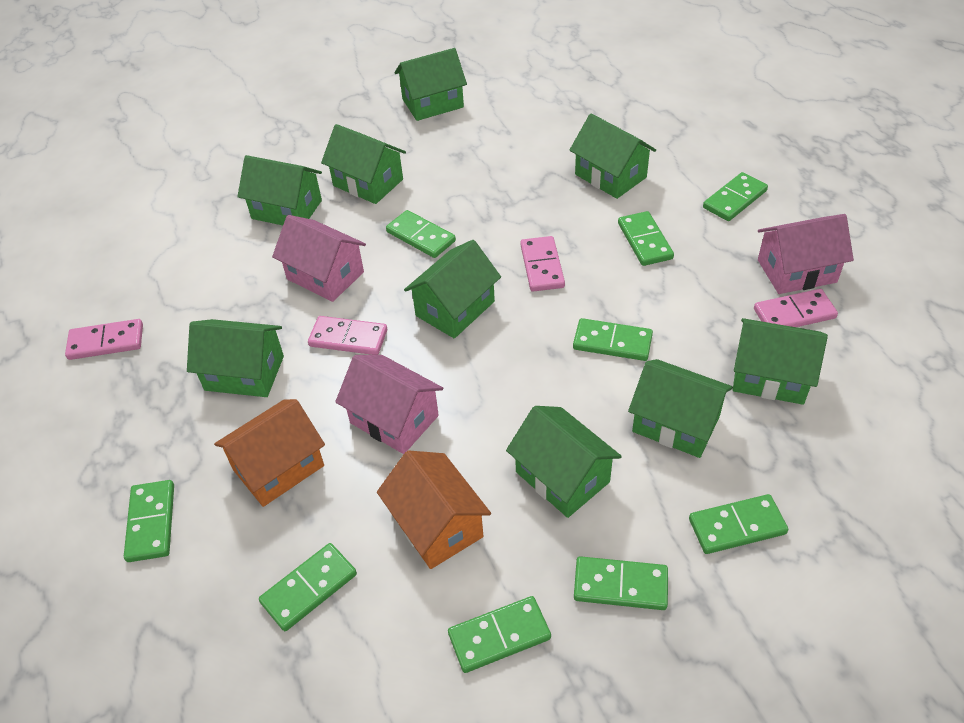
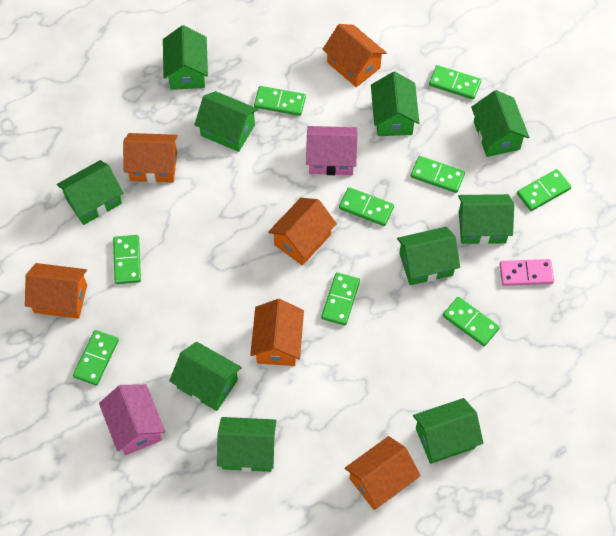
green house: [187,319,284,397] [237,155,322,225] [321,124,406,204] [395,48,467,121] [404,240,501,339] [506,406,622,518] [569,113,656,199] [628,359,733,458] [733,318,828,405] = 9 -> [57,160,123,225] [163,25,208,90] [169,342,242,411] [194,91,258,152] [217,417,277,472] [371,72,419,136] [397,227,460,285] [413,398,483,464] [458,194,514,244] [471,90,529,157] = 10
orange house: [214,399,325,507] [377,450,491,569] = 2 -> [25,263,87,319] [123,133,178,183] [250,299,304,366] [268,198,337,266] [322,24,387,87] [345,436,421,510] = 6
pink domino: [65,319,143,360] [308,316,387,355] [520,236,565,292] [754,289,838,327] = 4 -> [500,259,554,286] = 1
pink house: [272,215,366,302] [335,355,443,454] [758,214,854,294] = 3 -> [99,384,165,455] [306,126,358,175] = 2

